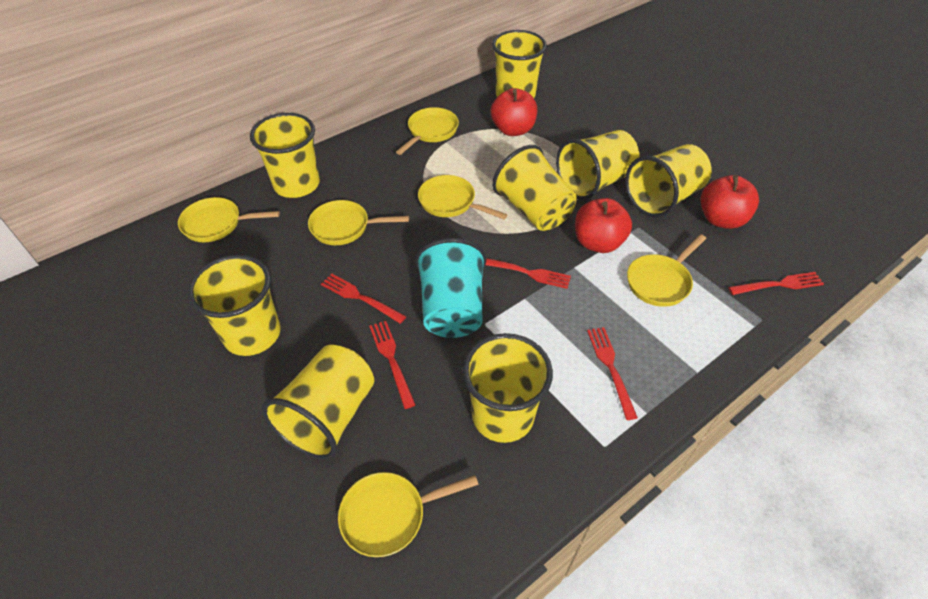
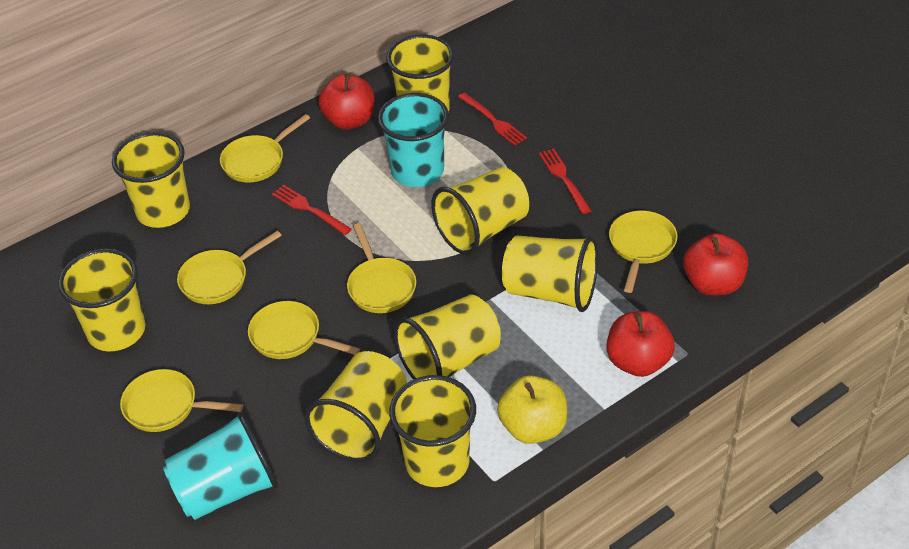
red fork: [321,274,406,324] [369,321,416,409] [485,258,571,289] [587,327,638,420] [728,272,824,295] = 5 -> [272,185,352,235] [458,92,527,146] [539,148,591,214] = 3
turquoise cup: [415,238,486,338] = 1 -> [163,412,278,520] [378,93,449,187] = 2
yellow apple: none = 0 -> [497,375,567,444] = 1

